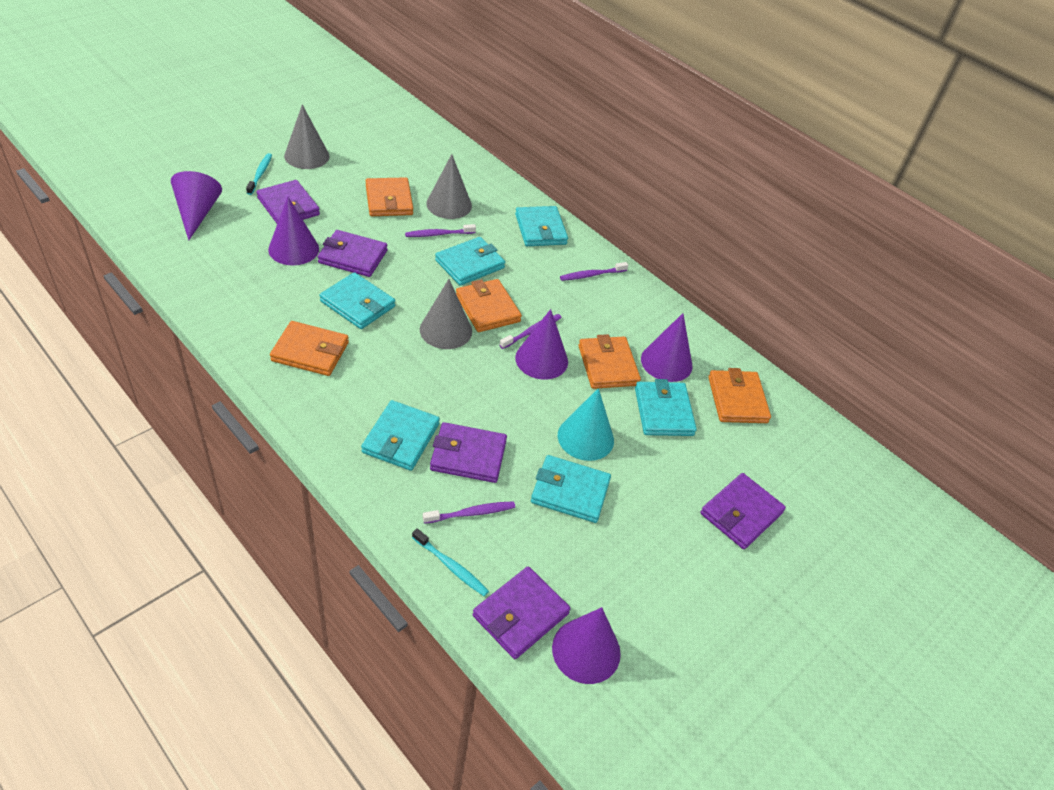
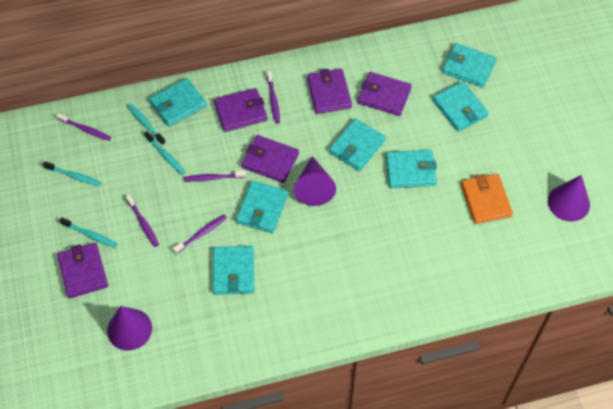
grey cone: [284,104,329,169] [420,279,472,349] [426,154,472,219] = 3 -> none = 0
orange wallet: [270,321,349,376] [366,177,413,216] [456,279,522,332] [578,334,641,389] [708,368,771,423] = 5 -> [461,174,513,224] = 1
purple cone: [171,171,222,241] [268,196,319,265] [515,309,568,380] [552,607,621,684] [641,313,693,382] = 5 -> [107,306,152,351] [294,156,336,206] [548,175,590,221] = 3
purple toothbrush: [405,224,476,237] [423,501,515,524] [499,314,562,349] [560,262,628,281] = 4 -> [57,113,111,141] [126,195,159,247] [173,214,227,254] [184,171,246,182] [267,71,280,123] = 5
turquoise cone: [558,388,614,461] = 1 -> none = 0
turquoise toothbrush: [246,153,272,195] [412,528,489,596] = 2 -> [43,161,101,186] [59,217,117,248] [127,103,166,145] [144,131,186,175] = 4
turquoise wallet: [320,272,395,329] [361,400,440,471] [435,237,505,286] [515,206,568,246] [531,455,611,523] [635,379,697,436] = 6 -> [149,78,207,127] [213,246,254,295] [236,181,288,233] [329,118,386,171] [386,150,437,188] [433,81,489,132] [442,43,496,88] = 7

